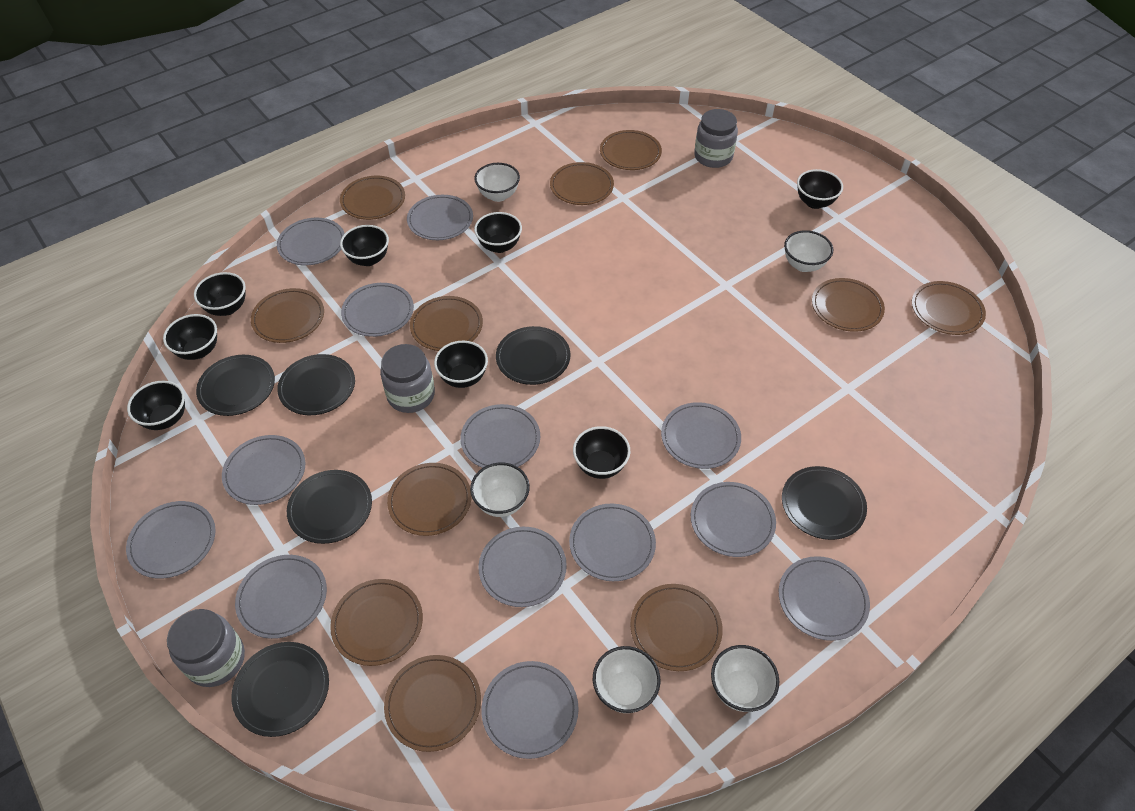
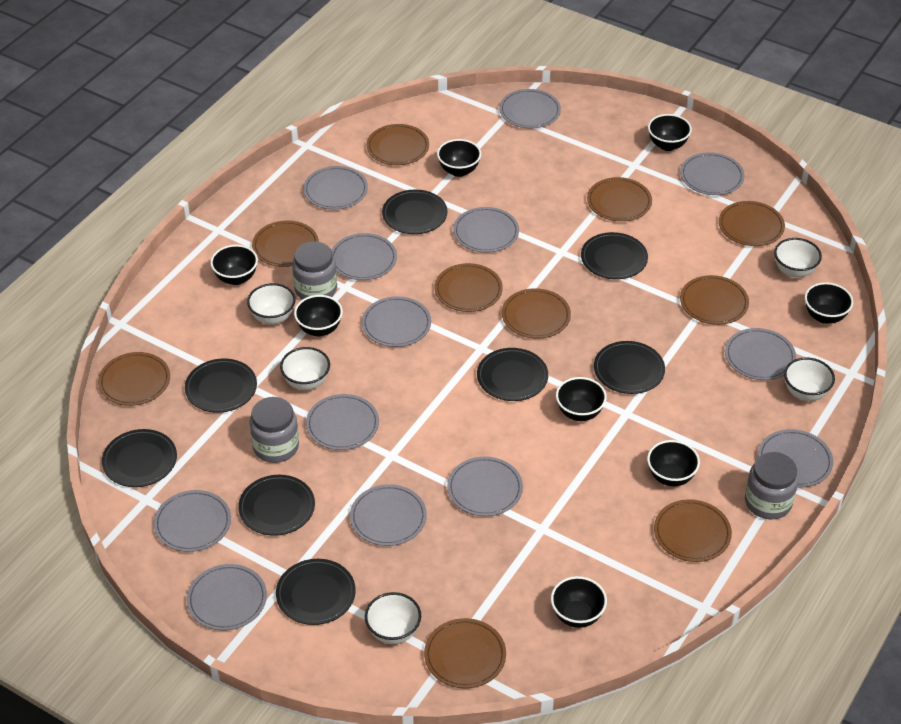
black plate: [196,355,275,416] [232,642,329,737] [277,354,355,415] [287,470,372,544] [496,326,571,385] [782,466,867,540] = 6 -> [102,429,177,487] [185,359,257,413] [238,475,315,536] [276,559,356,625] [382,189,448,234] [477,348,548,401] [581,232,648,279] [594,341,665,394] = 8
brown plate: [251,288,324,343] [330,579,423,666] [340,176,405,220] [384,655,481,752] [387,463,471,536] [410,296,483,351] [550,162,614,205] [600,130,662,170] [630,584,723,671] [812,278,885,332] [912,281,986,335] = 11 -> [98,352,170,406] [252,220,319,267] [366,124,429,165] [424,618,506,688] [434,263,503,312] [502,288,571,339] [587,177,652,221] [654,499,732,562] [680,275,749,325] [719,201,785,246] = 10

